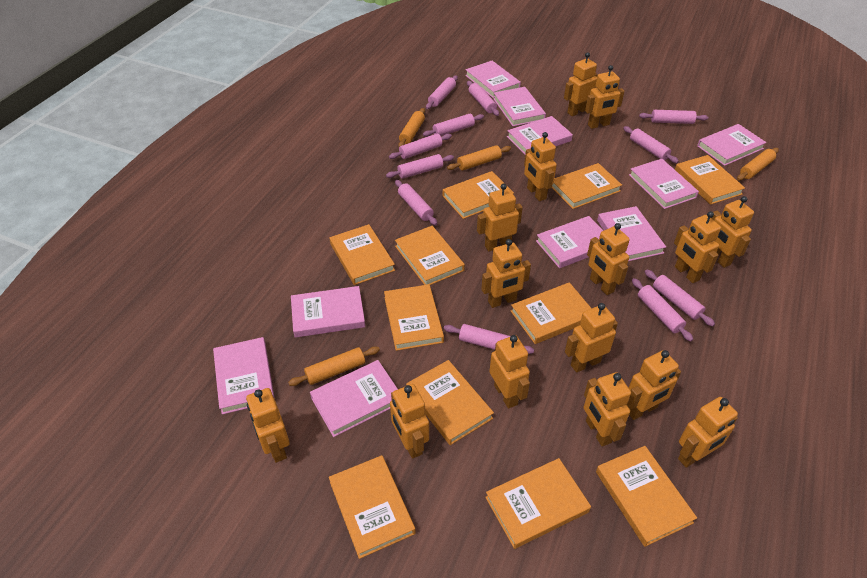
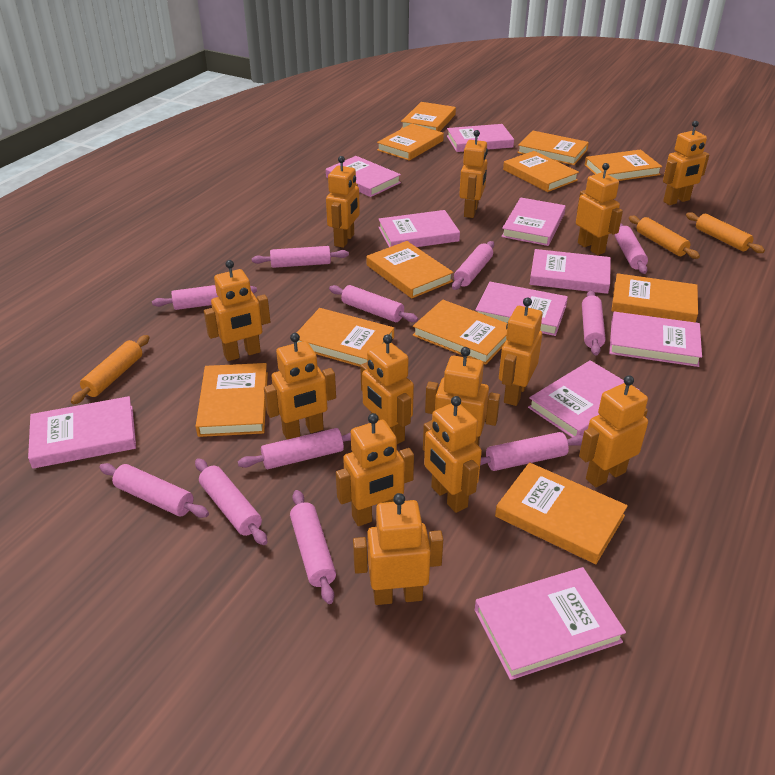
orange robot: [246,388,290,463] [390,384,429,459] [477,184,523,252] [481,239,531,308] [489,335,530,408] [524,132,557,201] [564,52,598,116] [565,303,618,373] [584,372,631,447] [585,65,625,129] [587,223,630,295] [626,350,681,420] [674,211,721,283] [678,397,738,468] [711,196,754,268] = 15 -> [204,260,270,361] [264,333,336,439] [326,156,360,248] [336,413,414,526] [353,493,443,605] [360,334,414,444] [423,396,482,513] [425,347,500,446] [459,130,488,218] [499,297,542,406] [576,163,623,255] [579,375,648,488] [663,121,709,205] = 13
orange rolling pin: [288,346,380,386] [398,108,425,147] [447,145,511,170] [737,148,779,181] = 4 -> [71,335,149,404] [629,216,700,259] [686,212,765,253] = 3

